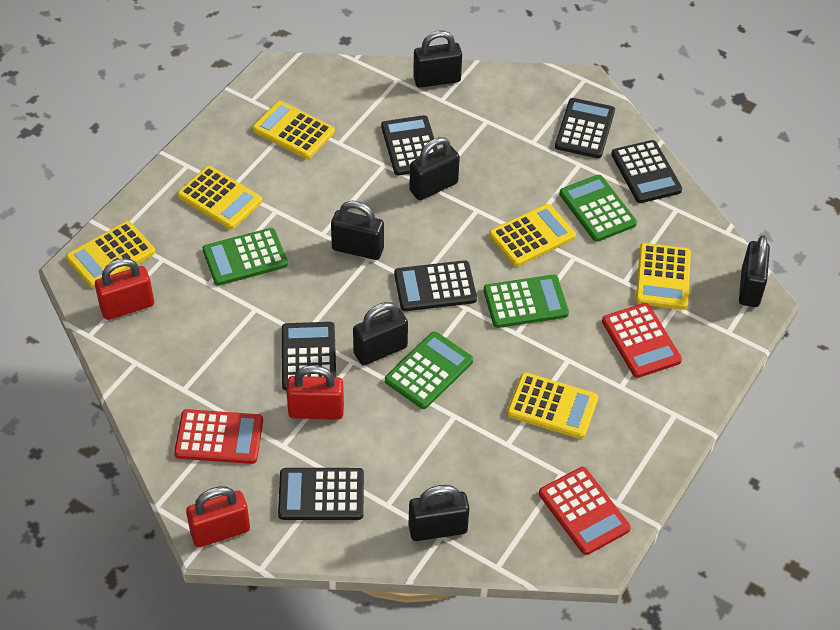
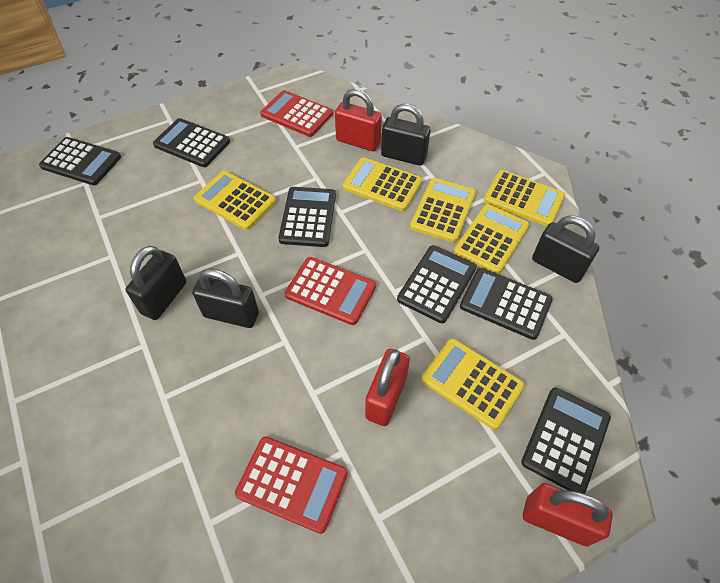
black padlock: [331,201,384,260] [353,302,408,365] [409,137,460,200] [409,485,469,541] [413,31,462,88] [739,235,770,307] = 6 -> [126,246,186,320] [192,268,259,328] [381,104,430,166] [532,216,600,283] = 4
green calculator: [203,228,288,286] [385,331,473,409] [484,275,569,328] [559,175,637,242] = 4 -> none = 0

